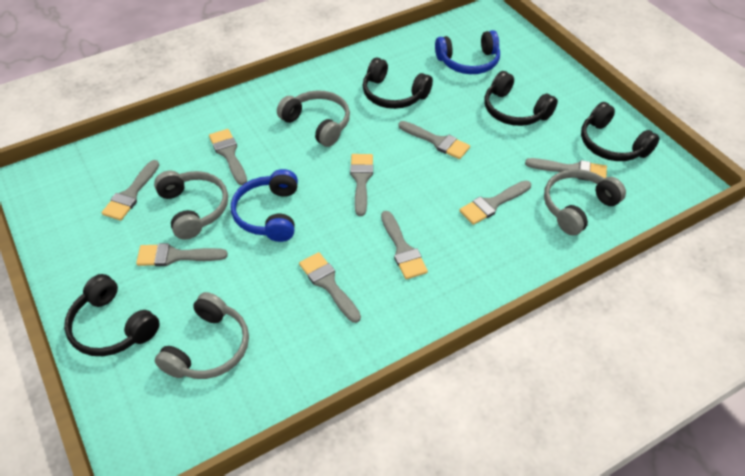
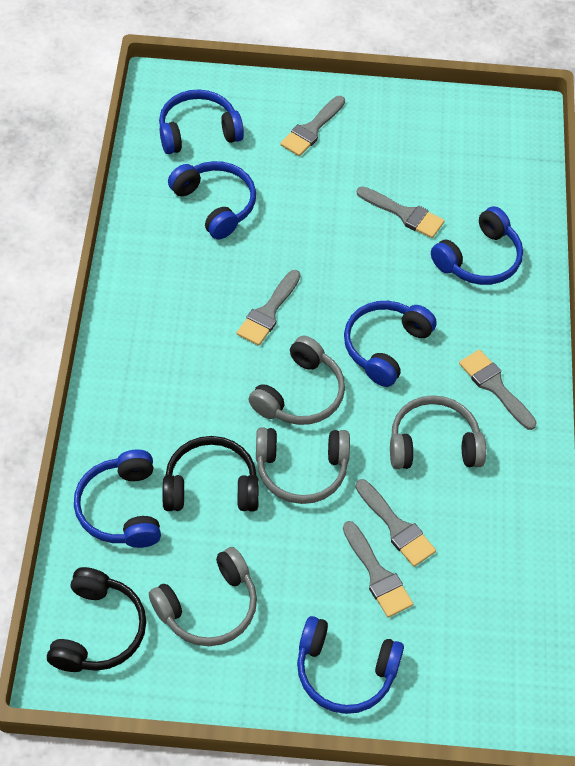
black headphones: [64,274,160,356] [363,58,433,109] [484,71,558,126] [581,102,660,161] = 4 -> [47,567,146,672] [163,436,259,512] = 2
blue headphones: [231,169,298,242] [435,30,500,74] = 2 -> [74,450,161,548] [159,89,244,154] [168,161,256,240] [297,616,404,714] [344,301,437,387] [431,206,523,285] = 6
grey brush: [101,160,159,221] [136,243,228,266] [209,129,247,185] [299,252,361,323] [350,154,373,216] [381,211,428,279] [398,121,470,159] [459,180,531,225] [525,158,607,181] = 9 -> [237,270,301,346] [280,96,345,156] [343,521,413,618] [355,479,436,567] [357,186,445,238] [459,349,537,430] = 6

